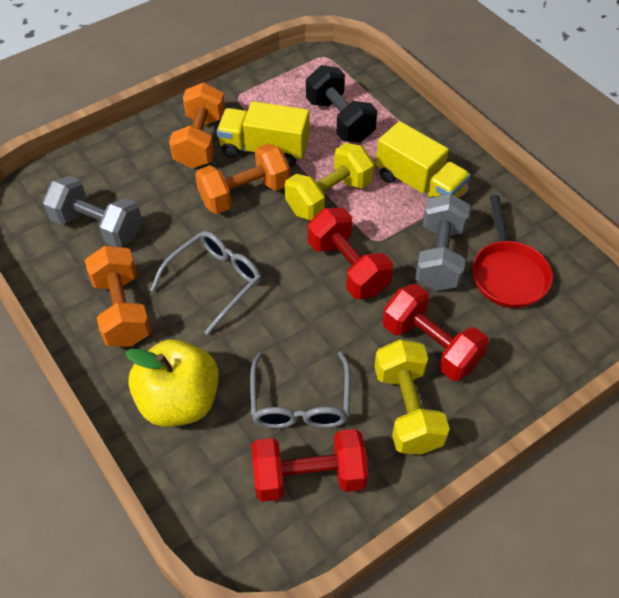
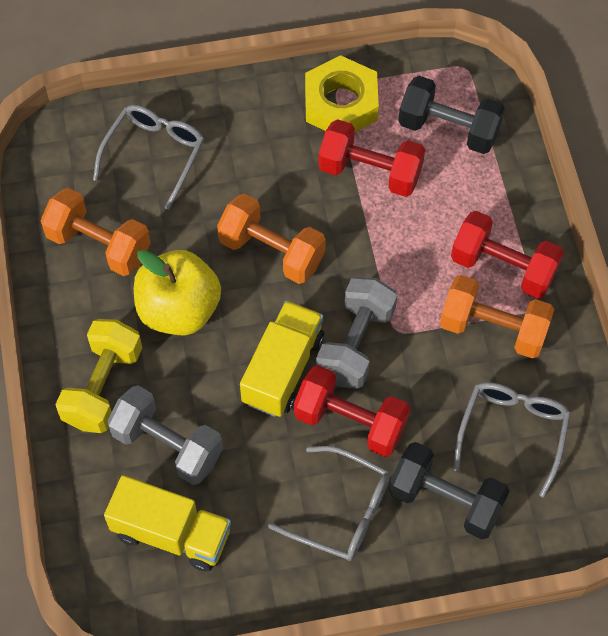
black dumbbell: [306,65,378,143] = 1 -> [389,442,510,539] [398,76,505,154] = 2
grey glasses: [150,231,261,335] [250,351,350,428] = 2 -> [93,105,204,210] [268,446,390,561] [453,382,571,497] = 3
red pan: [472,195,553,308] = 1 -> none = 0
yellow dumbbell: [285,143,374,220] [374,339,450,455] = 2 -> [55,319,142,433] = 1
yellow nut: none = 0 -> [305,55,379,132] = 1

